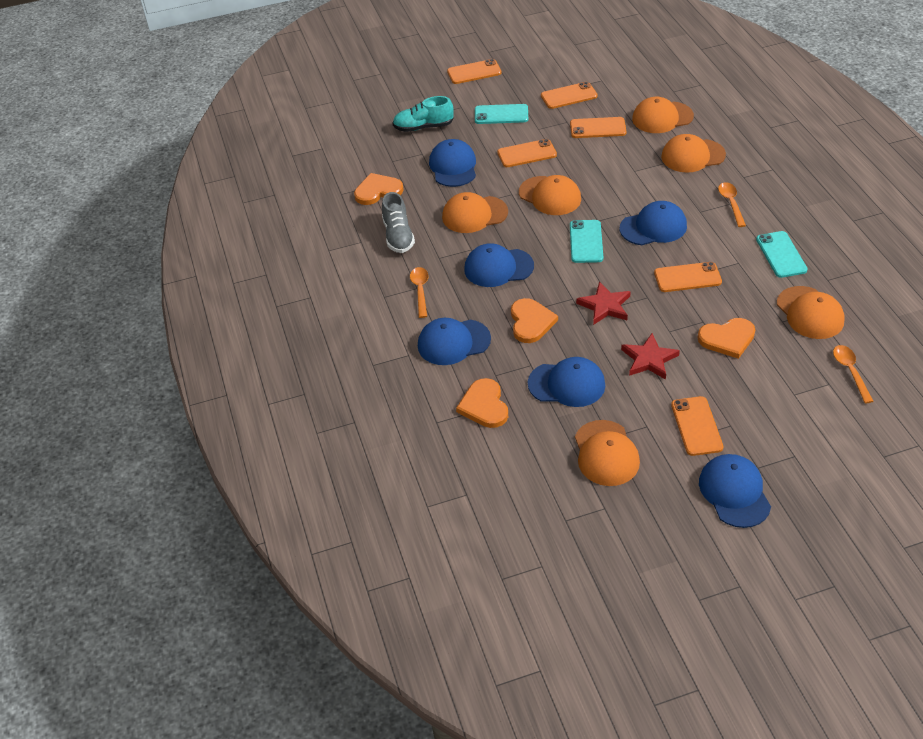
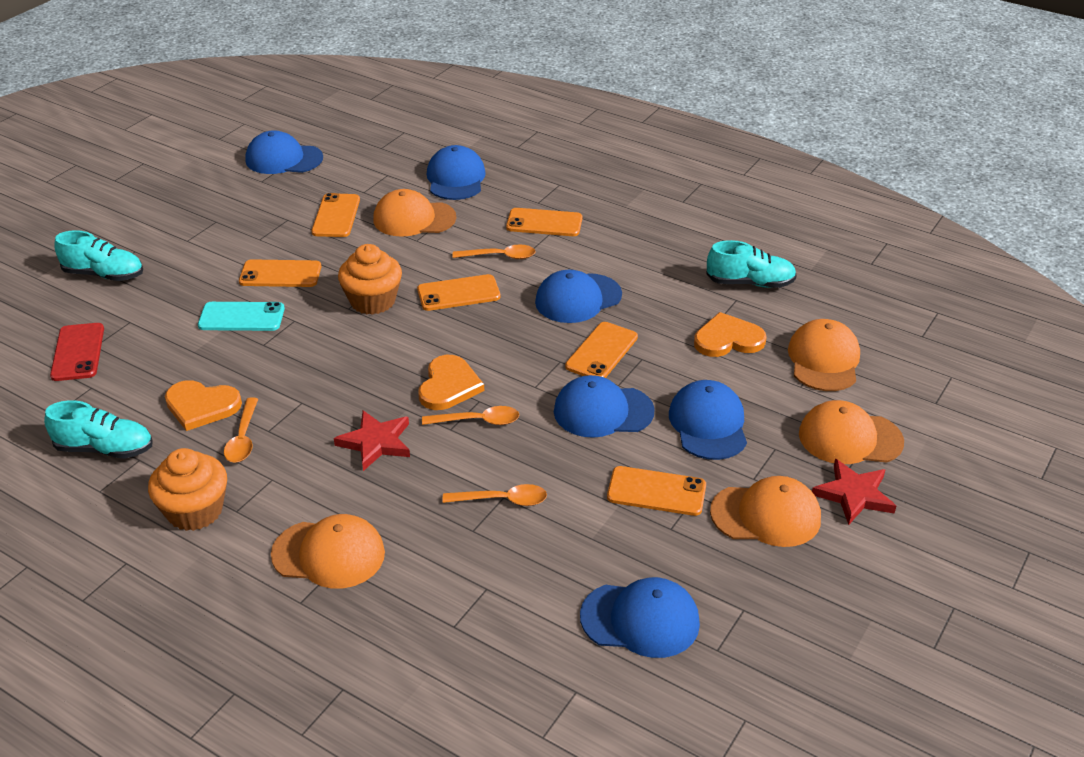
grey shoe: [382,192,415,253] = 1 -> none = 0
orange cap: [442,192,508,233] [519,175,581,215] [575,420,640,486] [632,97,694,133] [661,134,726,173] [777,286,845,339] = 6 -> [271,514,385,589] [373,189,456,237] [710,476,821,547] [788,319,860,391] [799,400,904,464] = 5
orange cupcake: none = 0 -> [148,448,227,531] [338,244,402,315] = 2
orange heart: [354,173,404,205] [456,378,508,428] [511,298,558,343] [697,318,755,359] = 4 -> [165,380,242,431] [418,355,484,410] [694,312,767,357] = 3
orange spoon: [410,267,429,318] [718,182,746,227] [833,345,874,403] = 3 -> [224,397,258,463] [422,406,519,425] [443,484,547,506] [453,245,536,259] = 4
red phone: none = 0 -> [50,323,104,381] = 1
turquoise phone: [475,104,528,124] [570,220,603,263] [756,231,807,278] = 3 -> [198,302,285,331] = 1
turquoise shoe: [392,96,454,132] = 1 -> [44,400,153,459] [54,230,143,281] [706,240,797,288] = 3

